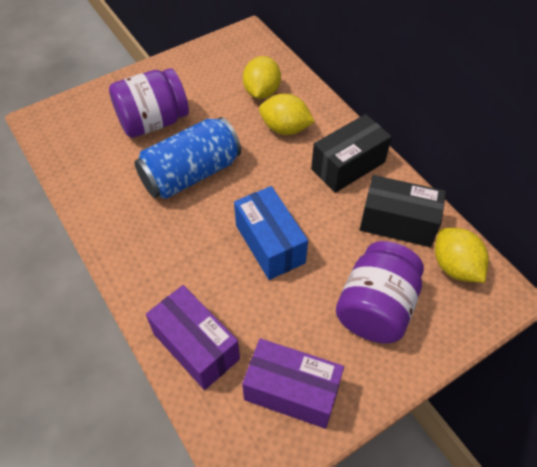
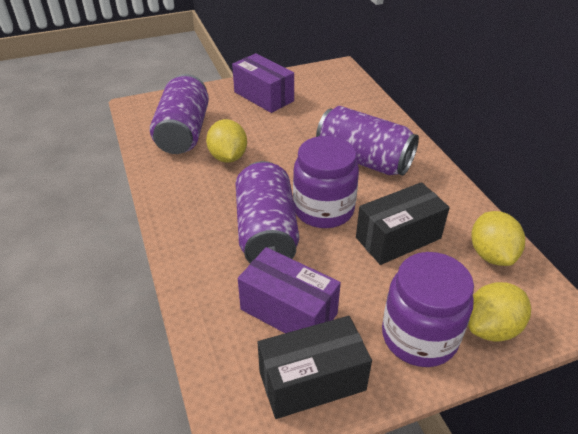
blue box: [234,186,308,280] = 1 -> none = 0
blue can: [134,117,241,199] = 1 -> none = 0
purple can: none = 0 -> [150,74,209,154] [235,161,299,263] [316,106,419,176] = 3

